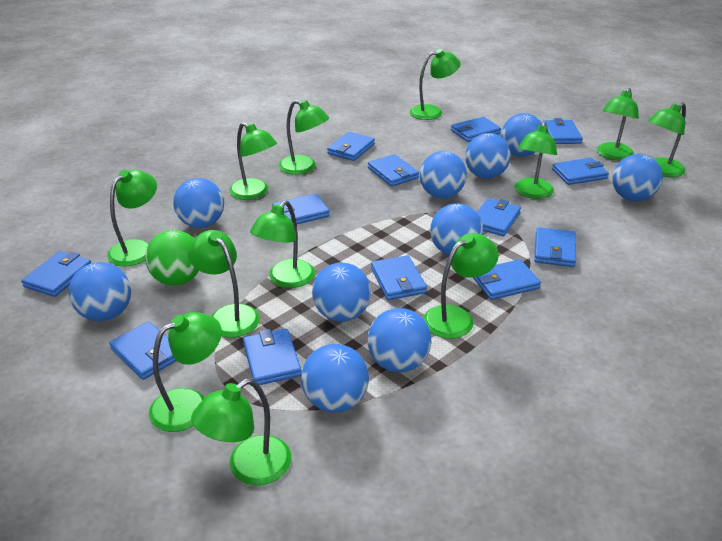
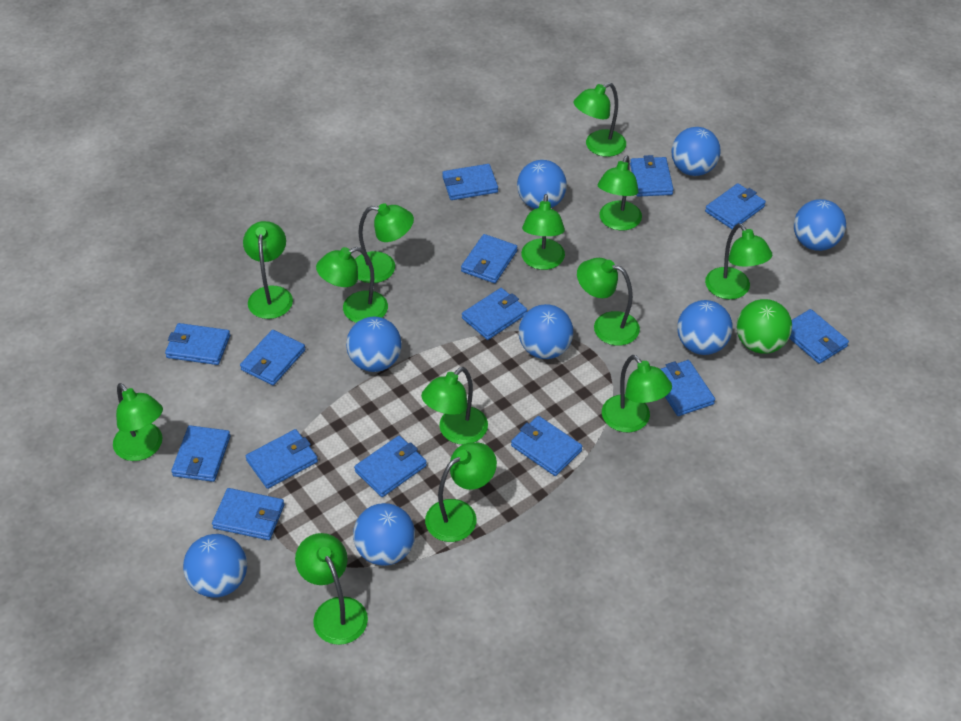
blue ball: [69,262,131,321] [173,178,224,228] [301,344,369,413] [312,263,371,322] [367,308,431,372] [420,151,467,198] [430,203,483,255] [465,133,511,179] [501,113,542,157] [612,154,663,201] = 10 -> [183,534,247,598] [346,317,402,372] [353,503,415,566] [517,160,567,209] [519,304,573,359] [671,127,721,176] [677,300,733,355] [794,199,846,251] = 8
blue wallet: [21,251,91,297] [109,321,177,380] [243,329,302,385] [272,193,330,224] [327,132,375,161] [368,154,419,187] [371,255,427,300] [451,117,501,142] [473,259,541,300] [477,198,521,236] [534,227,576,267] [543,118,583,144] [552,158,609,185] = 13 -> [165,323,230,365] [171,425,231,482] [212,488,284,540] [240,330,305,385] [246,429,318,489] [354,436,427,497] [442,164,498,200] [461,234,517,283] [462,288,527,340] [511,416,583,476] [630,155,674,197] [661,360,715,416] [705,183,766,229] [789,309,849,364] = 14
green lamp: [107,170,157,266] [149,312,222,432] [188,230,260,338] [191,378,292,485] [229,122,277,200] [250,200,315,288] [279,100,329,175] [410,49,461,120] [423,233,499,338] [514,122,557,199] [597,88,639,161] [648,102,686,177] = 12 -> [113,383,163,461] [243,221,293,319] [295,533,368,645] [316,247,388,323] [355,203,414,283] [421,367,488,444] [425,442,497,542] [521,194,565,270] [573,83,626,157] [577,258,640,346] [598,156,642,230] [602,355,672,432] [705,223,773,299] = 13

